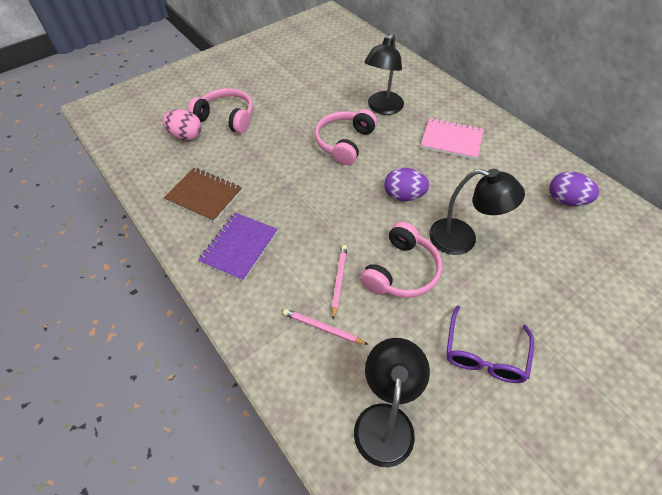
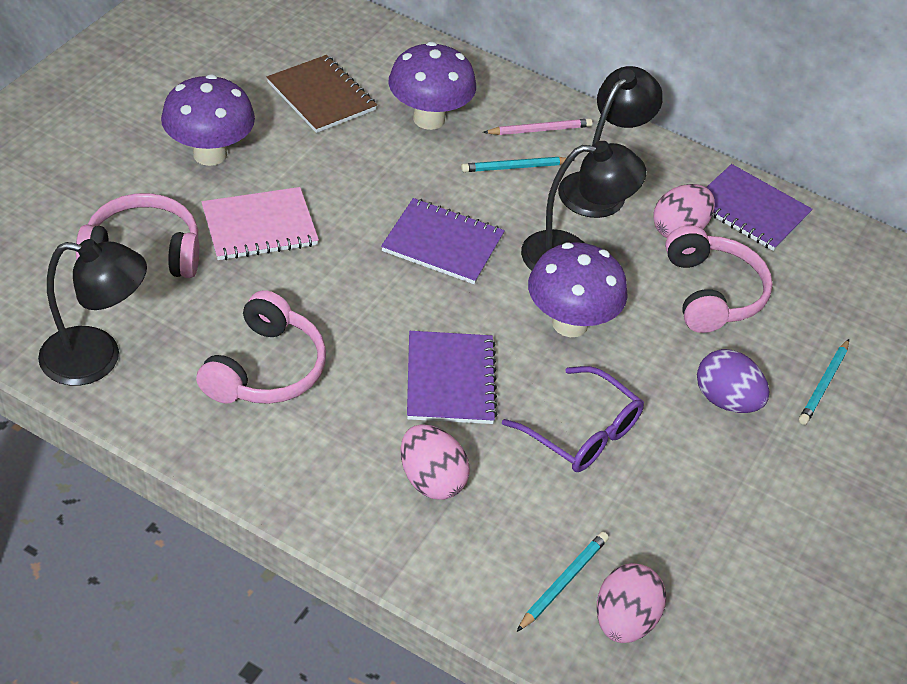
pink egg: [163,109,202,141] = 1 -> [401,424,470,500] [597,563,666,643] [653,184,715,238] = 3
pink pencil: [283,309,369,345] [332,245,347,320] = 2 -> [483,119,593,135] = 1
purple egg: [384,168,429,201] [549,172,599,206] = 2 -> [697,349,769,413] = 1
purple mushroom: none = 0 -> [161,74,255,166] [388,42,476,130] [528,242,628,337] = 3
purple notebook: [198,213,278,281] = 1 -> [381,198,505,284] [407,331,498,424] [706,164,813,251] = 3
turquoise pencil: none = 0 -> [461,157,575,172] [517,532,609,632] [799,339,849,425] = 3

